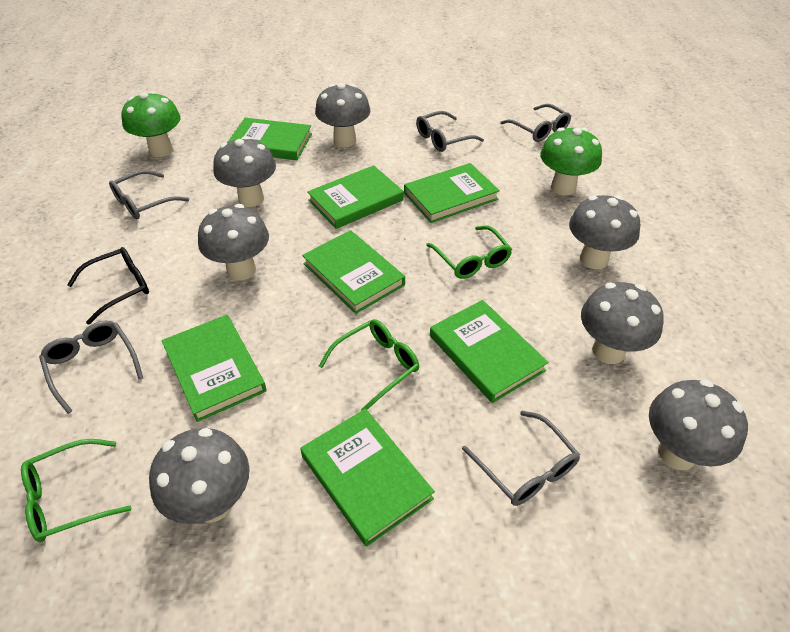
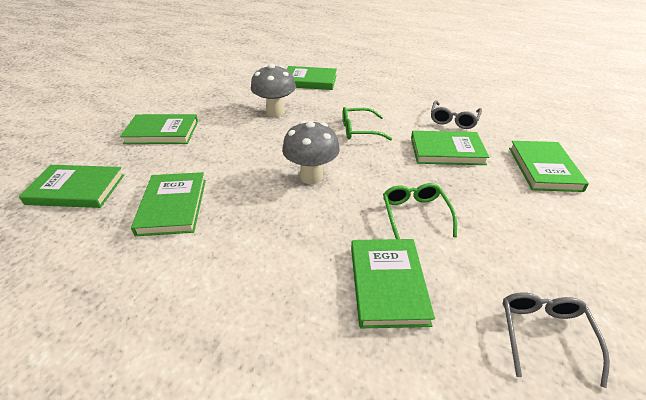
black glasses: [67,247,149,325] = 1 -> none = 0
green glasses: [21,439,131,542] [319,319,419,411] [426,226,512,279] = 3 -> [343,107,392,141] [383,183,457,239] = 2
green mushroom: [121,91,181,157] [540,127,602,195] = 2 -> none = 0
grey glasses: [39,321,143,414] [109,170,189,219] [416,111,484,152] [462,411,580,506] [500,104,571,142] = 5 -> [431,100,482,129] [503,292,610,388] = 2
grey mushroom: [149,428,250,524] [198,204,269,281] [213,136,276,207] [315,83,370,147] [569,195,640,269] [581,282,664,364] [649,380,748,470] = 7 -> [251,64,296,117] [282,121,340,184] = 2

